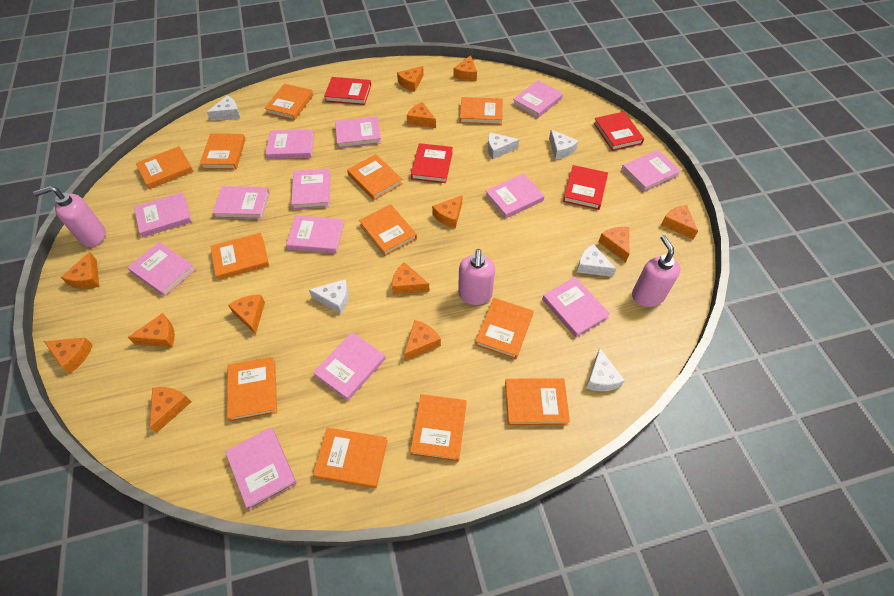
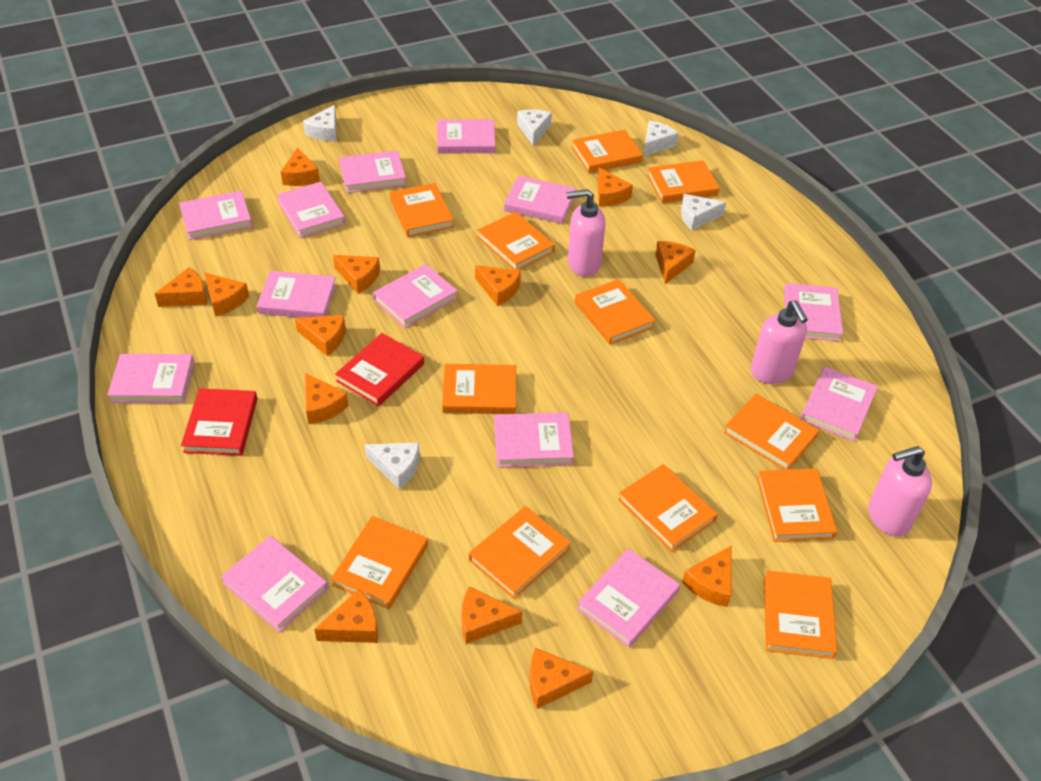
red book: [324,77,371,105] [411,143,453,183] [563,165,608,210] [593,112,644,151] = 4 -> [181,388,257,456] [335,333,424,406] = 2
white cheese: [207,96,240,121] [309,280,348,314] [488,132,519,159] [549,130,578,159] [577,244,616,277] [586,348,625,391] = 6 -> [303,105,337,141] [364,442,420,489] [517,109,552,145] [643,120,679,157] [681,194,726,230] = 5

